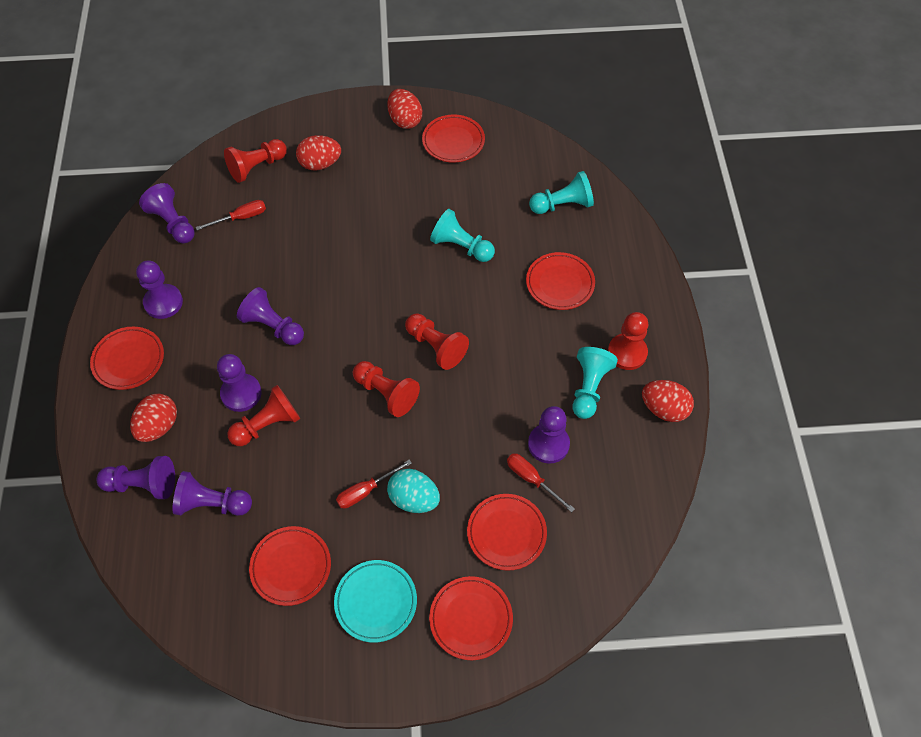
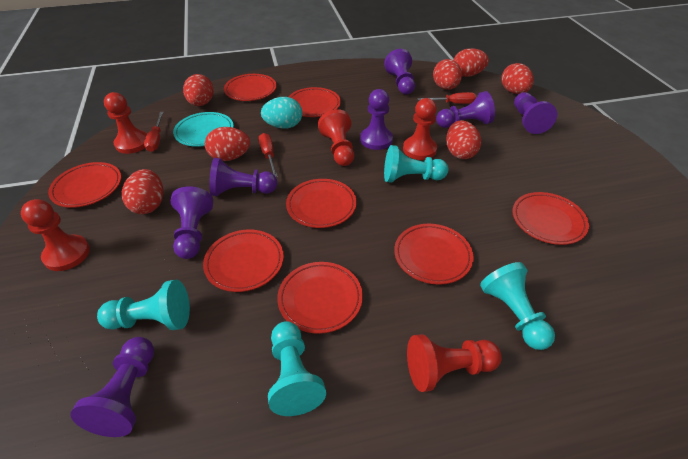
red egg: [130,394,177,442] [296,135,341,171] [387,89,422,129] [642,380,694,422] = 4 -> [122,169,163,214] [183,74,214,106] [205,127,250,161] [433,59,462,90] [446,120,481,159] [453,48,489,77] [501,63,534,94] = 7
red plate: [90,327,164,390] [249,526,331,606] [422,114,485,163] [429,576,513,660] [467,494,547,571] [526,252,595,310] = 6 -> [48,162,121,208] [203,230,284,292] [224,74,277,101] [277,262,363,334] [286,179,357,228] [289,87,341,117] [394,224,474,285] [512,192,589,245] = 8
turquoise pawn: [430,209,495,262] [529,171,594,214] [572,347,618,419] = 3 -> [97,280,190,330] [268,321,326,416] [384,145,449,183] [480,262,555,350] = 4

